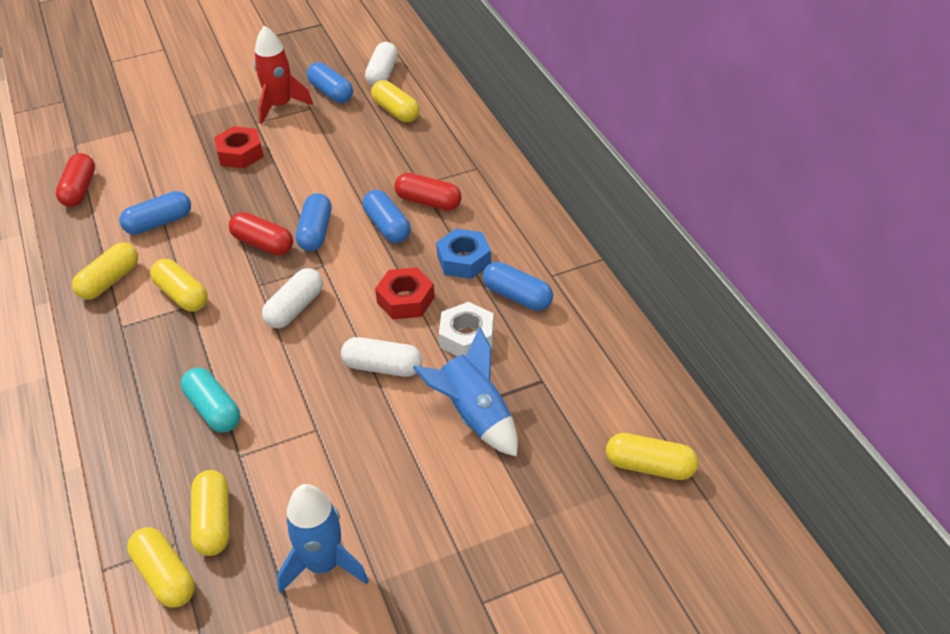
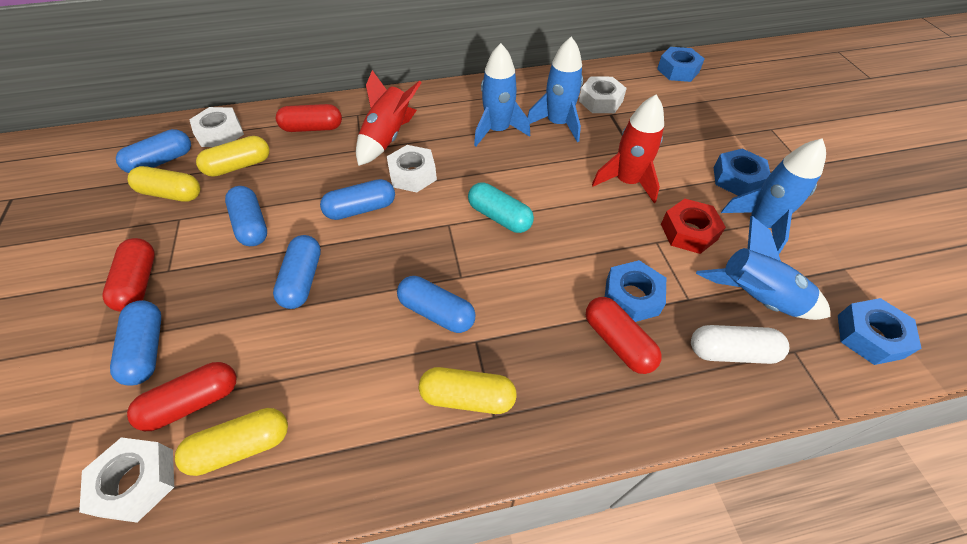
blue capsule: [119,191,191,235] [296,193,331,251] [307,62,353,103] [363,190,411,243] [482,262,553,311] = 5 -> [110,300,161,386] [116,129,191,173] [225,186,267,246] [273,235,321,309] [320,179,395,220] [397,276,476,333] = 6
blue nut: [436,228,491,279] = 1 -> [605,260,666,322] [657,47,705,82] [713,148,770,196] [838,298,922,365] = 4
blue rocket: [277,484,369,593] [413,327,518,457] = 2 -> [474,43,530,146] [527,37,583,142] [696,216,830,320] [721,138,826,254] = 4
red capsule: [56,153,95,207] [229,212,293,255] [395,173,462,211] = 3 -> [102,238,155,312] [127,362,236,431] [276,104,342,132] [586,297,662,374] = 4
red nut: [214,126,264,169] [375,267,435,319] = 2 -> [661,199,726,254] = 1
red rocket: [254,26,313,124] = 1 -> [356,70,422,166] [592,95,664,203] = 2
white capsule: [262,268,323,328] [341,337,423,377] [365,42,398,86] = 3 -> [691,325,789,364] = 1
white nut: [439,302,494,356] = 1 -> [79,437,174,523] [189,107,244,147] [387,145,437,193] [579,76,627,113] = 4
yellow capsule: [72,242,138,300] [127,527,195,608] [150,259,208,312] [191,470,229,556] [371,80,420,122] [606,433,698,480] = 6 -> [128,166,200,201] [175,408,288,476] [196,136,270,177] [419,367,517,414] = 4

